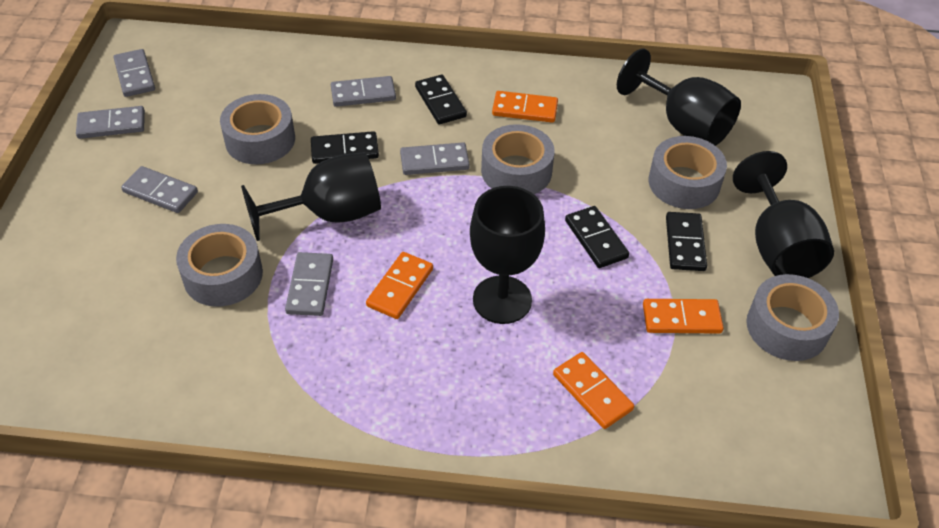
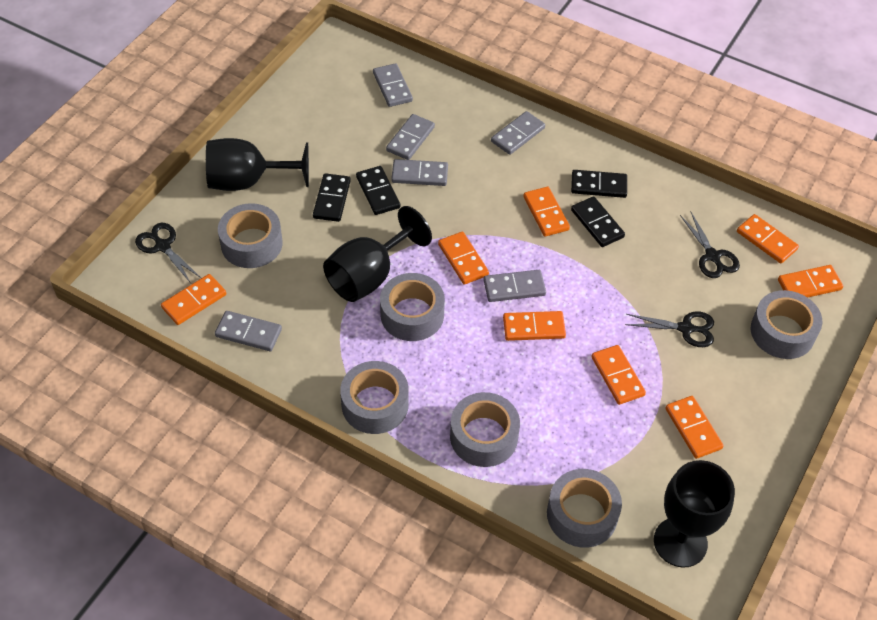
black goblet: [241,152,381,241] [470,186,545,324] [617,49,741,146] [733,151,834,278] = 4 -> [206,138,309,191] [323,206,432,302] [654,460,735,567] = 3
black scissors: none = 0 -> [135,223,201,283] [625,312,714,347] [680,212,740,278] = 3
grey tape: [176,224,263,307] [220,94,295,164] [481,124,555,194] [649,136,727,209] [746,274,839,361] = 5 -> [218,203,283,268] [340,361,409,434] [380,273,445,341] [450,392,520,467] [547,469,622,548] [751,290,822,359] = 6
orange domino: [366,252,433,319] [492,91,558,123] [553,352,634,429] [643,299,723,334] = 4 -> [161,274,226,325] [438,232,489,285] [503,311,566,341] [523,187,570,237] [591,345,646,405] [665,396,724,459] [737,214,799,263] [778,265,843,298] = 8

